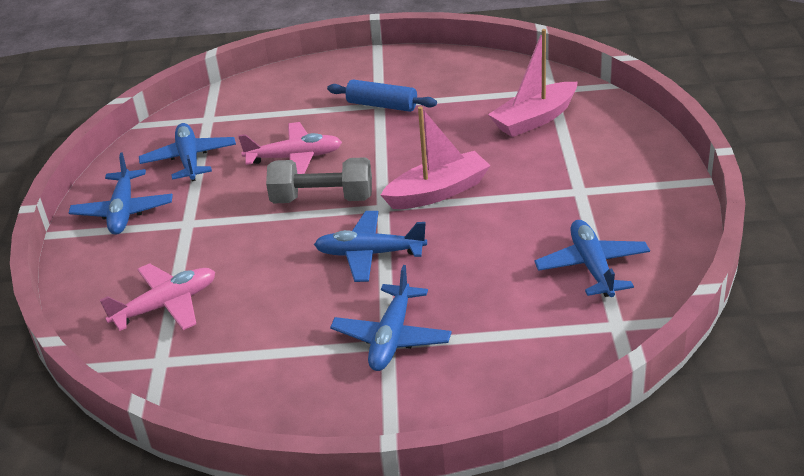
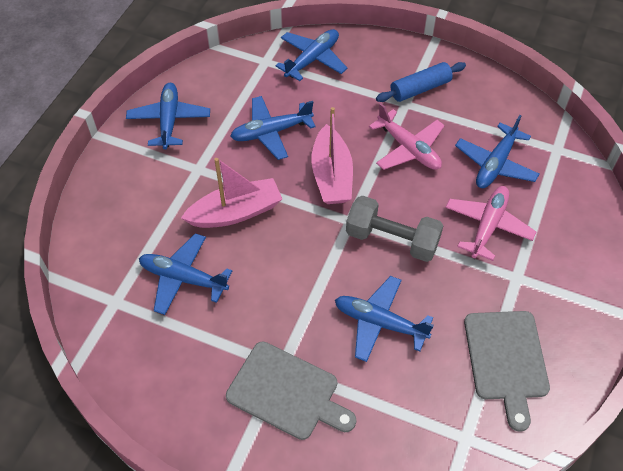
blue plane: [69,152,173,235] [139,123,236,181] [314,211,427,282] [330,265,452,371] [534,220,650,297] = 5 -> [126,83,210,149] [139,233,232,315] [230,96,316,160] [275,29,347,81] [335,276,434,362] [455,115,539,188] = 6
grey cutting board: none = 0 -> [226,341,356,440] [464,311,550,432] = 2

